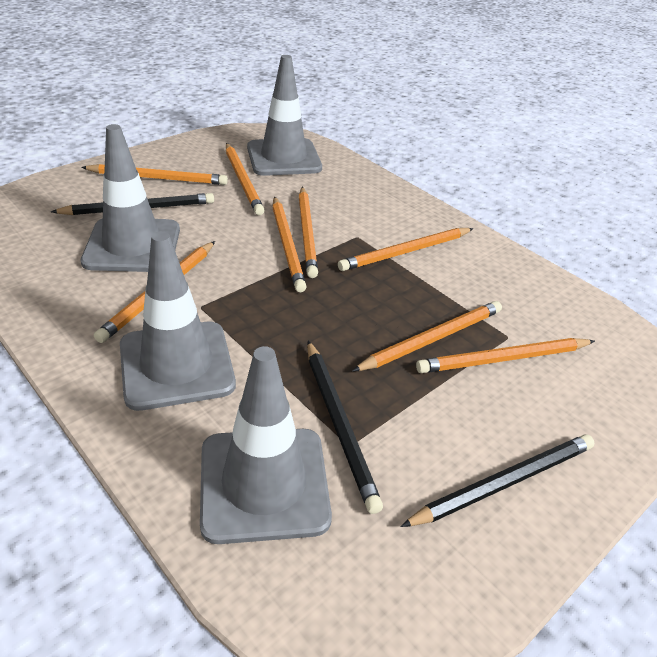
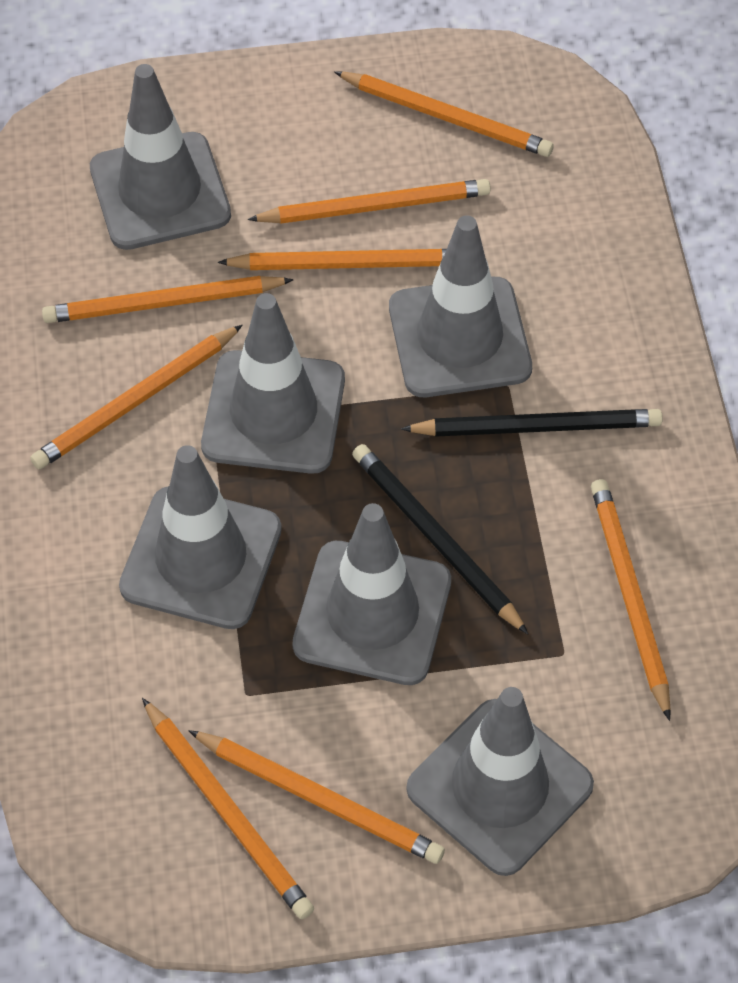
black pencil: [51,193,214,215] [307,341,383,514] [400,434,594,527] = 3 -> [352,444,528,634] [401,409,663,437] = 2
grey traffic cone: [81,124,180,272] [120,231,236,411] [200,346,332,544] [247,55,322,176] = 4 -> [90,64,231,250] [119,445,282,629] [201,293,345,474] [292,503,451,685] [389,215,532,397] [406,687,594,876] = 6

